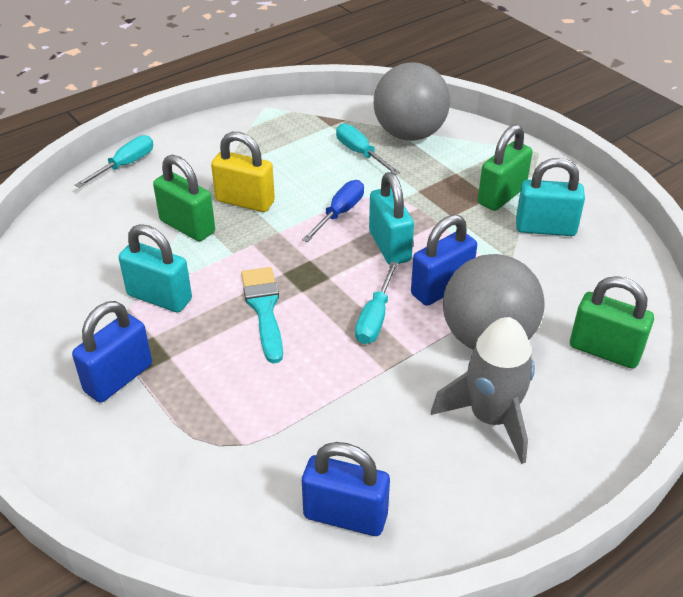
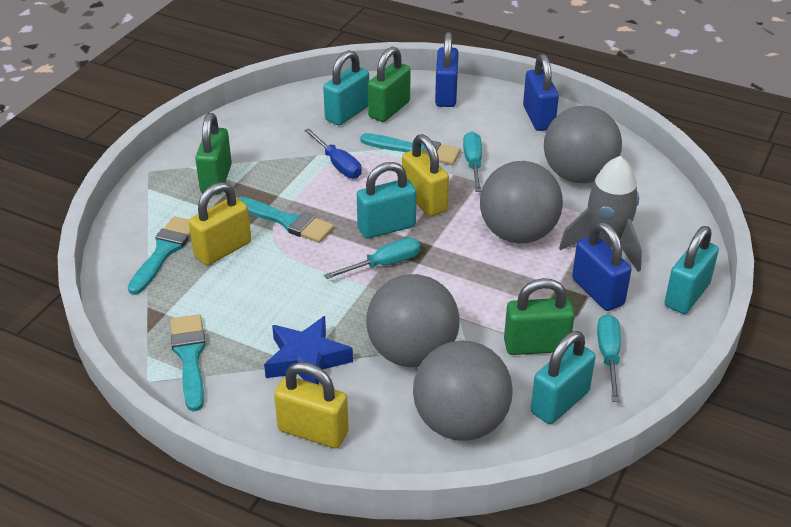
blue star: none = 0 -> [264,316,353,384] = 1
grey ball: [374,62,450,141] [443,254,545,350] = 2 -> [366,274,460,367] [413,340,513,441] [480,161,563,243] [544,106,622,183] = 4
turquoise brush: [241,267,283,363] = 1 -> [128,216,191,295] [170,314,206,411] [238,197,334,243] [360,133,461,165] = 4
turquoise padlock: [119,224,192,313] [369,172,414,265] [516,158,585,236] = 3 -> [323,50,369,125] [357,162,416,239] [531,331,596,424] [664,226,719,314] = 4
yellow padlock: [211,132,275,212] = 1 -> [189,182,251,265] [274,362,349,448] [402,134,449,217] = 3

